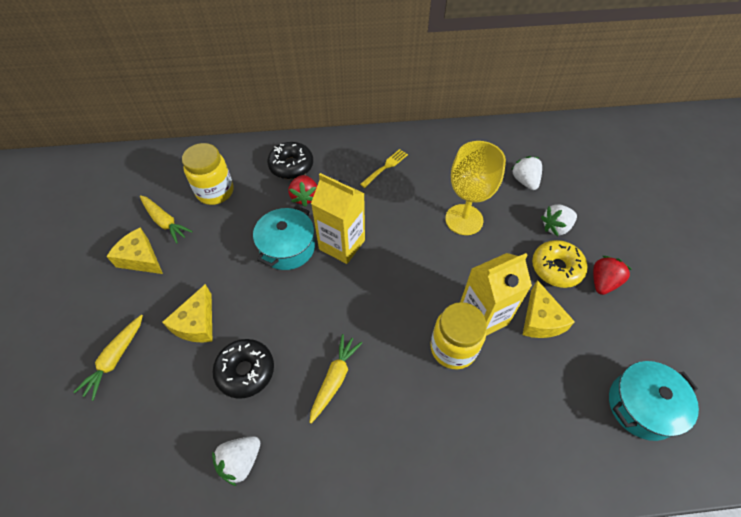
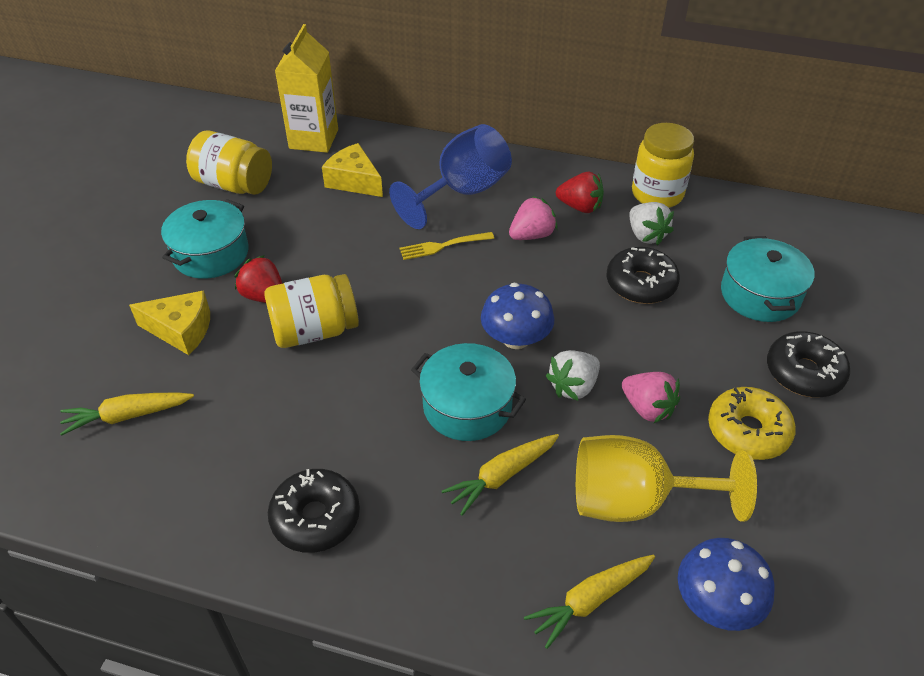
black donut: [212,339,274,399] [267,142,313,179] = 2 -> [268,469,360,553] [607,247,680,304] [767,331,850,398] = 3
blue goblet: none = 0 -> [389,124,512,229] = 1
blue mushroom: none = 0 -> [481,283,554,349] [678,538,775,631] = 2
pink strawberry: none = 0 -> [509,196,557,240] [622,372,680,423] = 2
turquoise pot: [253,206,315,270] [609,361,699,441] = 2 -> [161,199,249,279] [411,343,526,441] [721,236,815,322] = 3
white strawberry: [212,436,260,486] [511,156,542,190] [541,205,577,236] = 3 -> [546,350,600,401] [629,202,674,245] = 2
yellow carton: [311,173,365,264] [460,253,532,336] = 2 -> [275,24,338,153] = 1
yellow cheese: [106,228,163,274] [162,284,212,343] [523,280,575,338] = 3 -> [129,291,210,355] [322,143,383,197] = 2
yellow jar: [182,143,233,205] [431,302,487,369] = 2 -> [186,130,272,195] [264,274,359,348] [632,123,694,208] = 3

